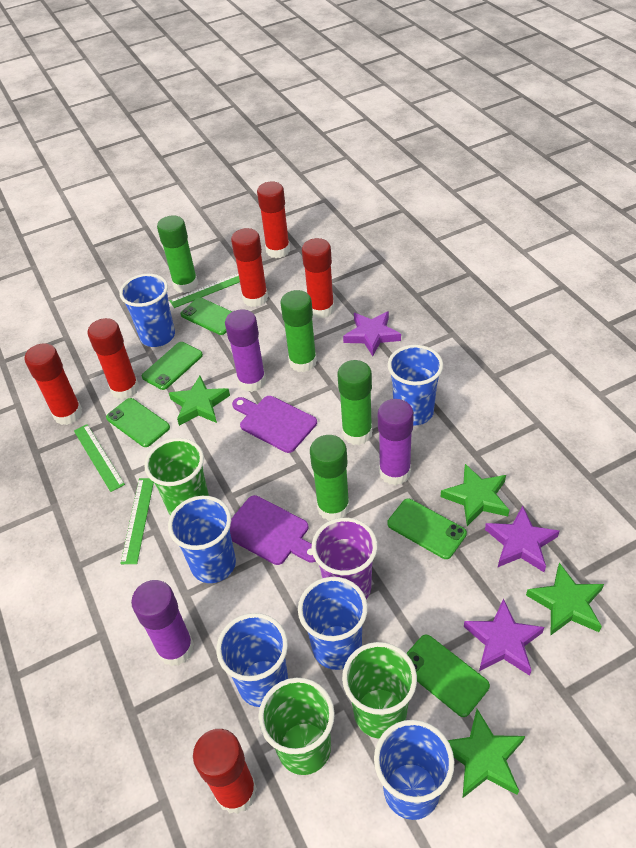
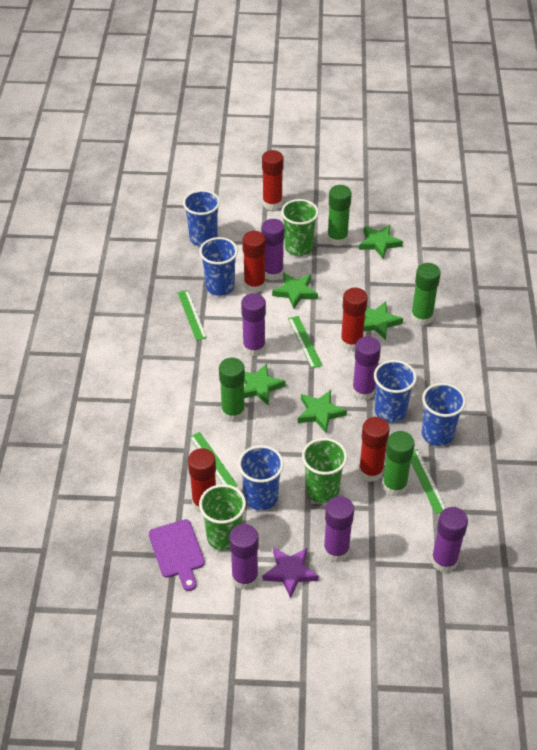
blue cup: [119,274,175,347] [168,496,236,583] [217,613,288,707] [298,577,368,670] [374,720,455,820] [388,345,443,426] = 6 -> [183,190,220,246] [199,237,238,296] [238,445,284,511] [374,360,417,423] [422,383,466,446] = 5
green phone: [106,398,170,447] [142,342,203,390] [181,298,232,335] [387,499,467,559] [406,635,490,717] = 5 -> none = 0
green ruler: [74,424,125,492] [120,478,154,564] [170,274,240,308] = 3 -> [178,290,207,341] [189,432,238,487] [288,316,323,368] [411,449,446,514] = 4
green star: [169,376,230,426] [440,464,509,526] [448,709,525,798] [526,563,604,635] = 4 -> [244,363,285,406] [272,273,318,309] [298,390,347,433] [359,225,403,259] [364,301,403,340] = 5
purple cup: [312,518,378,599] = 1 -> none = 0
purple cutting board: [230,495,316,565] [232,396,317,453] = 2 -> [149,519,205,591] = 1
purple glue stick: [131,580,194,666] [225,309,266,392] [378,399,414,485] = 3 -> [229,524,259,590] [241,293,266,357] [262,219,285,281] [323,496,354,562] [352,336,381,400] [431,507,468,573] = 6
purple star: [343,311,401,356] [464,598,544,676] [485,506,559,572] = 3 -> [262,548,319,599] = 1
red glue stick: [25,343,82,425] [87,318,139,400] [193,729,257,814] [231,228,268,307] [257,181,290,258] [302,238,334,318] = 6 -> [188,448,216,512] [242,231,266,293] [262,150,283,211] [341,288,368,351] [359,417,390,482] = 5

